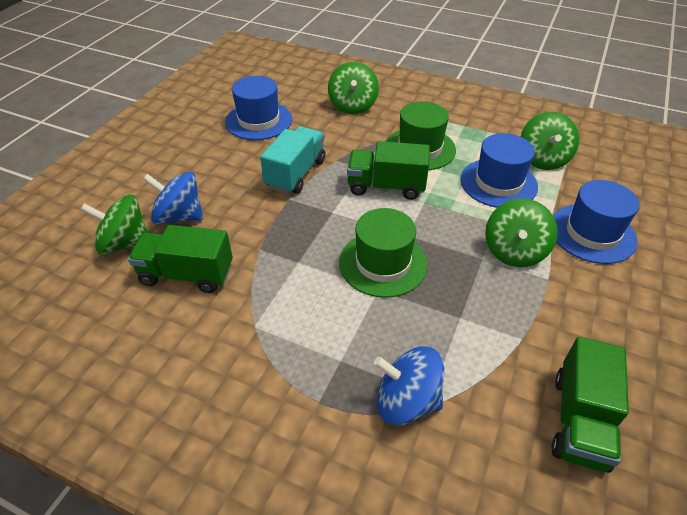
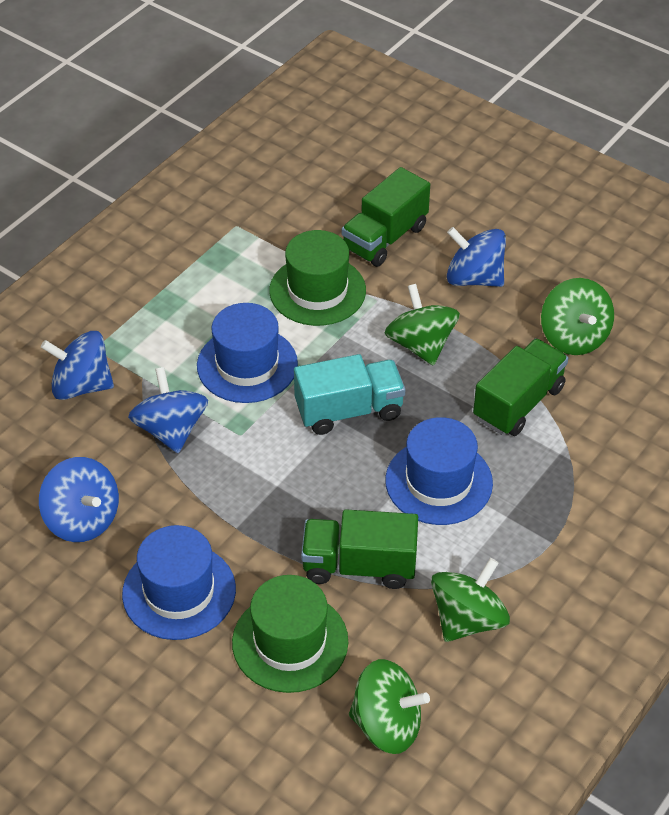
blue spinning top: [143,172,203,224] [374,347,444,425] = 2 -> [39,457,119,542] [41,331,114,400] [128,367,208,453] [447,227,506,287] = 4

